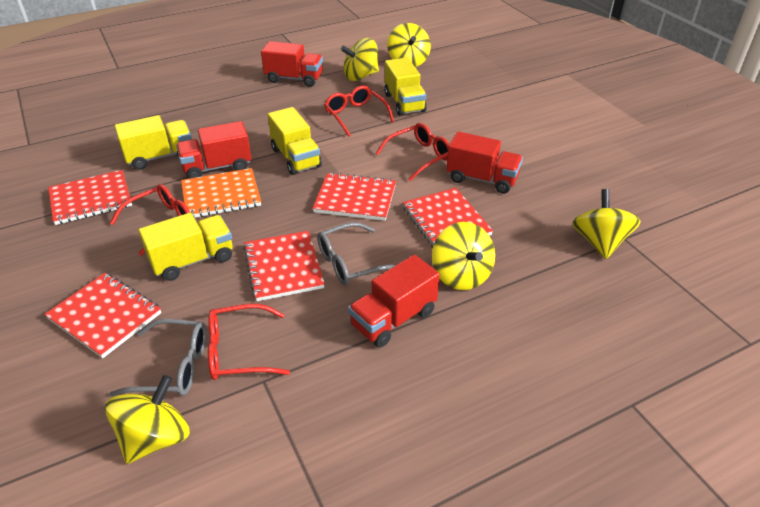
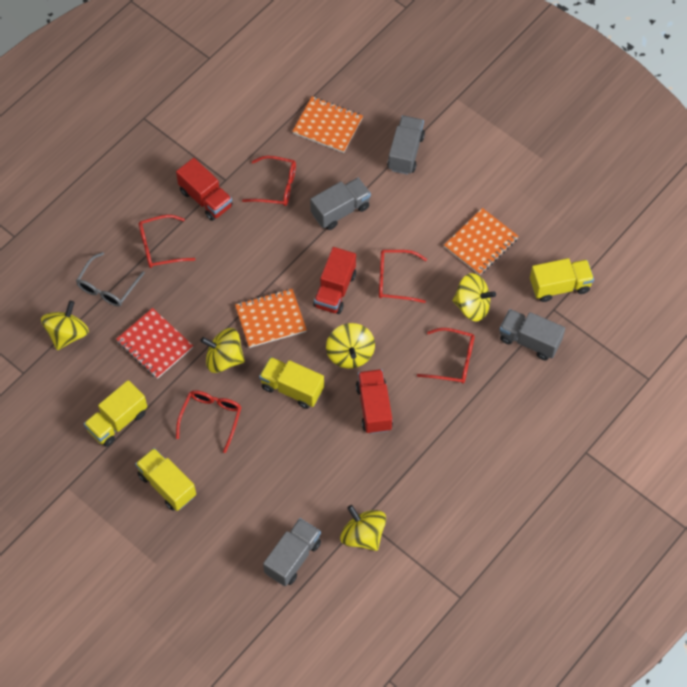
grey glasses: [109,319,206,397] [317,222,396,285] = 2 -> [76,252,145,307] = 1
grey truck: none = 0 -> [263,518,321,586] [310,178,371,230] [387,116,425,175] [500,309,565,360] = 4
orange notebook: [181,168,261,218] = 1 -> [235,289,307,348] [292,96,363,153] [444,208,518,275] = 3
red glasses: [110,184,190,256] [208,304,290,380] [324,85,394,137] [375,123,449,181] = 4 -> [139,215,195,268] [176,390,241,453] [242,156,296,206] [379,250,427,303] [417,328,475,384] = 5
red notebook: [44,273,161,358] [48,170,132,225] [243,231,325,301] [313,172,396,221] [403,188,493,248] = 5 -> [116,308,193,379] = 1
red truck: [176,121,252,179] [261,41,323,87] [348,255,440,348] [446,132,523,194] = 4 -> [176,158,233,221] [313,247,356,314] [356,369,393,434] = 3

